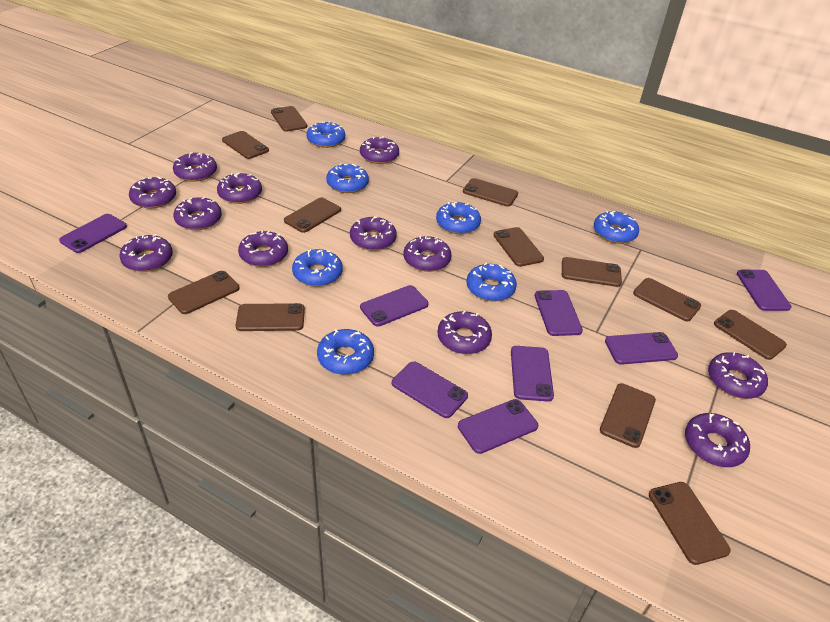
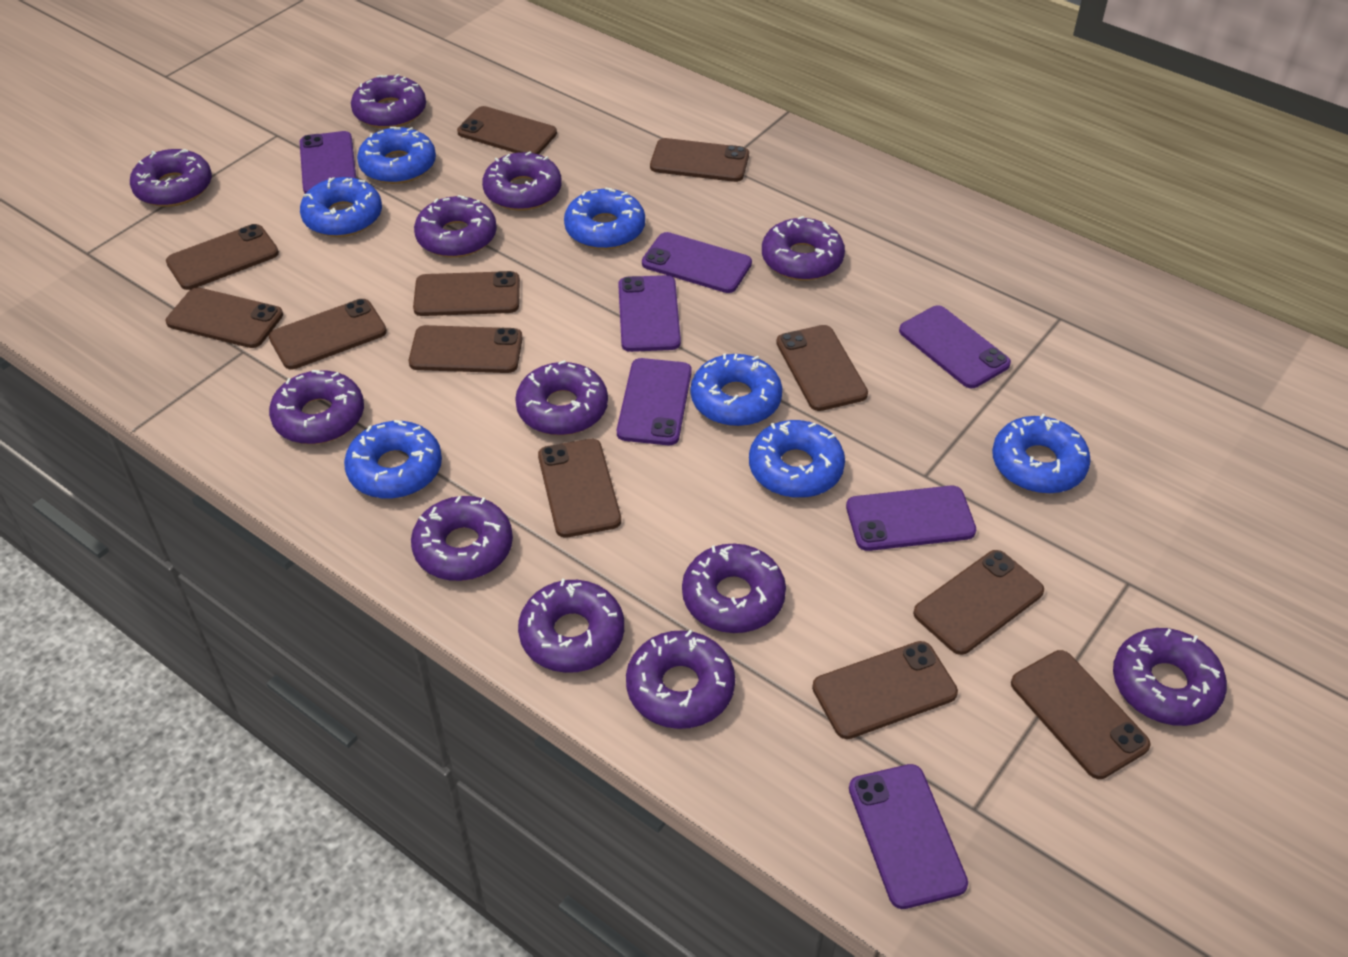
purple phone: [59,214,127,253] [360,285,429,327] [392,361,468,418] [458,399,538,454] [511,346,554,402] [535,290,583,336] [605,332,678,365] [737,269,792,311] = 8 -> [300,131,357,194] [617,358,692,445] [618,275,681,352] [642,232,752,293] [846,486,976,551] [849,764,968,909] [899,306,1011,388] = 7

